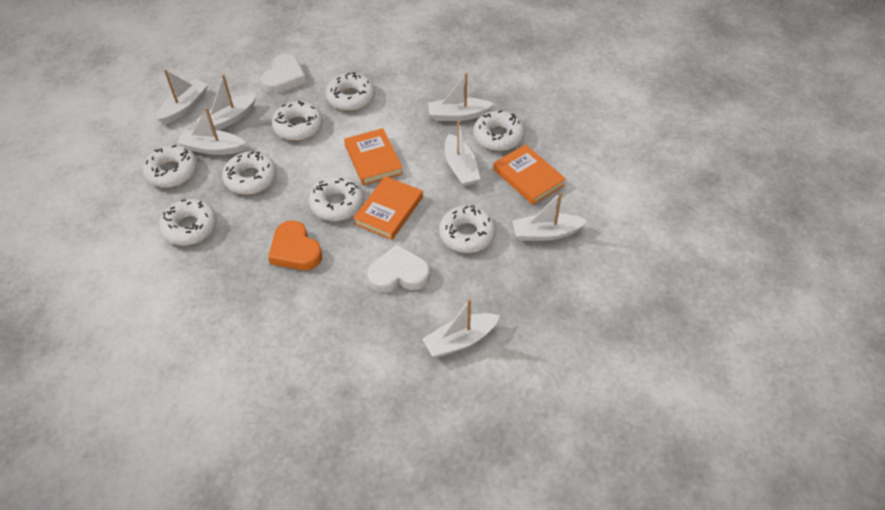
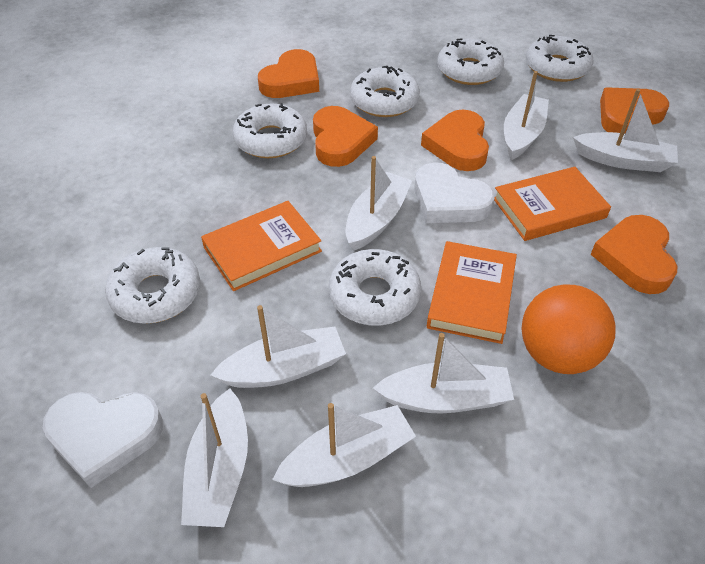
orange ball: none = 0 -> [521,285,616,374] = 1
orange heart: [268,220,322,270] = 1 -> [258,49,319,98] [313,106,378,167] [421,110,489,171] [591,215,678,294] [600,87,669,133] = 5
white donut: [143,145,198,188] [159,199,217,245] [222,151,277,195] [272,100,323,141] [309,176,364,221] [326,72,375,111] [439,205,496,253] [473,110,525,151] = 8 -> [105,247,200,324] [232,103,307,158] [329,249,421,326] [350,66,420,117] [437,38,504,85] [526,35,594,82] = 6

